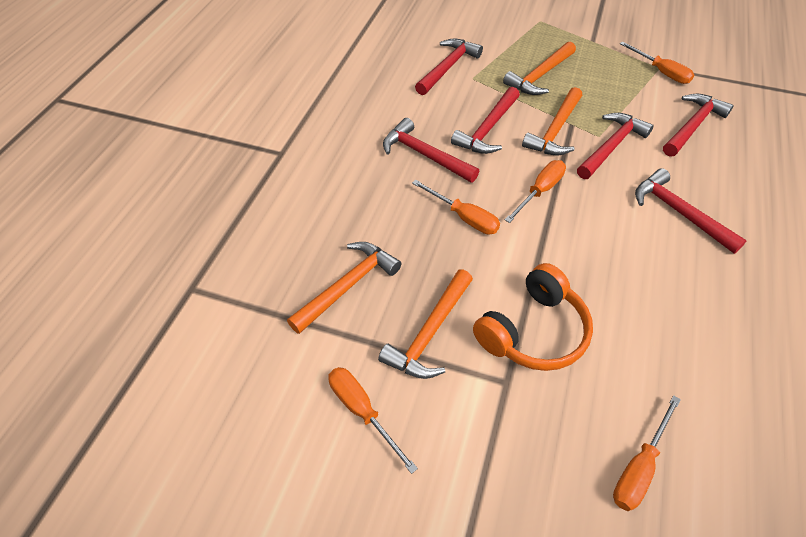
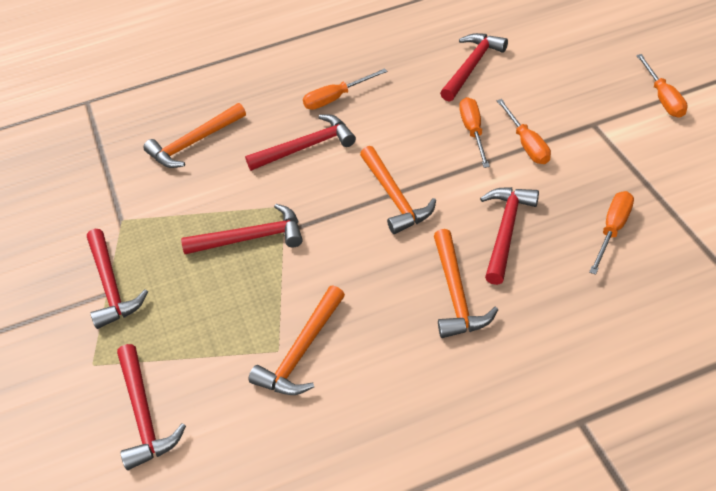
orange headphones: [473,263,593,371] = 1 -> none = 0

